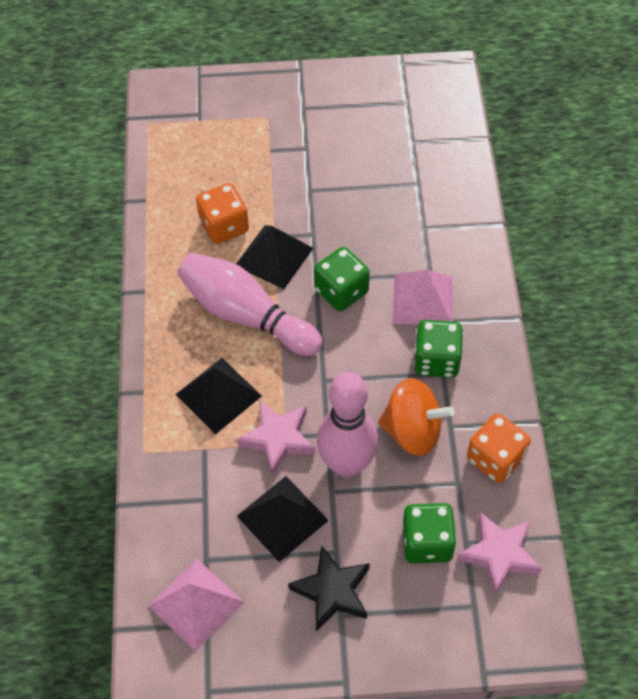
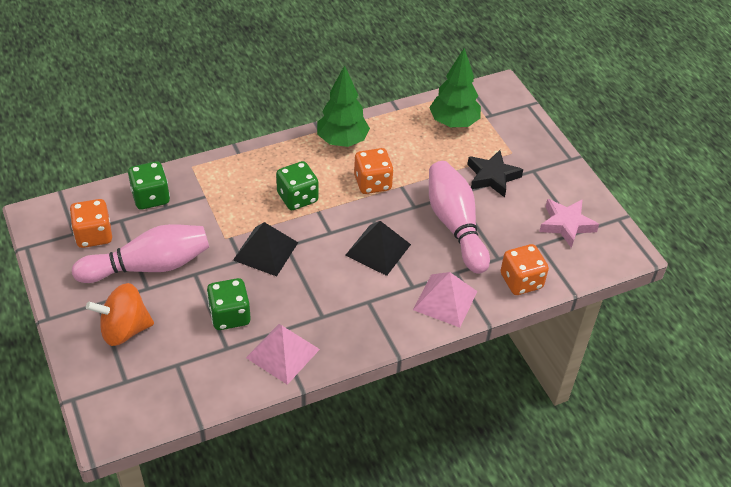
black pyramid: [175,358,262,434] [236,225,313,289] [237,476,329,562] = 3 -> [233,222,298,276] [345,221,411,276] = 2
green tree: none = 0 -> [317,65,370,147] [429,48,481,128] = 2
orange dice: [196,183,249,244] [467,413,531,483] = 2 -> [70,199,112,248] [354,148,394,194] [501,244,549,295] = 3
pink star: [237,401,315,476] [457,512,542,596] = 2 -> [539,199,599,248] = 1

